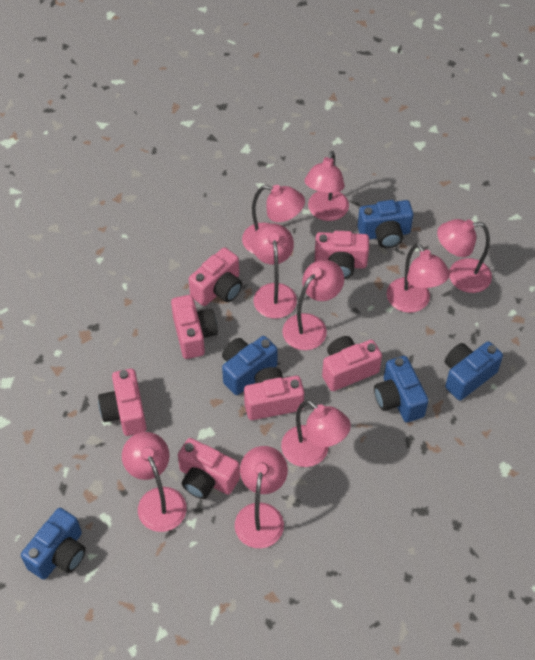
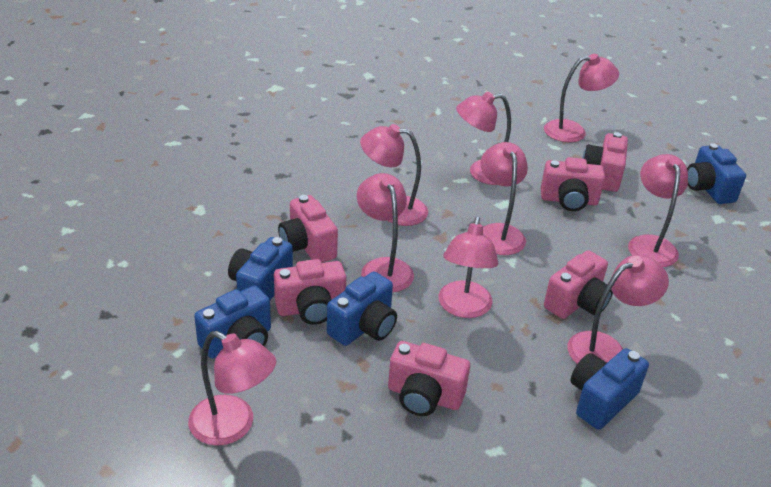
pink camera: [98,369,147,436] [171,295,218,359] [178,438,240,499] [189,247,242,306] [244,367,304,420] [315,231,369,279] [322,336,382,391] = 7 -> [274,259,346,325] [278,195,338,263] [388,341,470,416] [541,157,605,211] [544,250,613,319] [582,132,628,192] = 6

